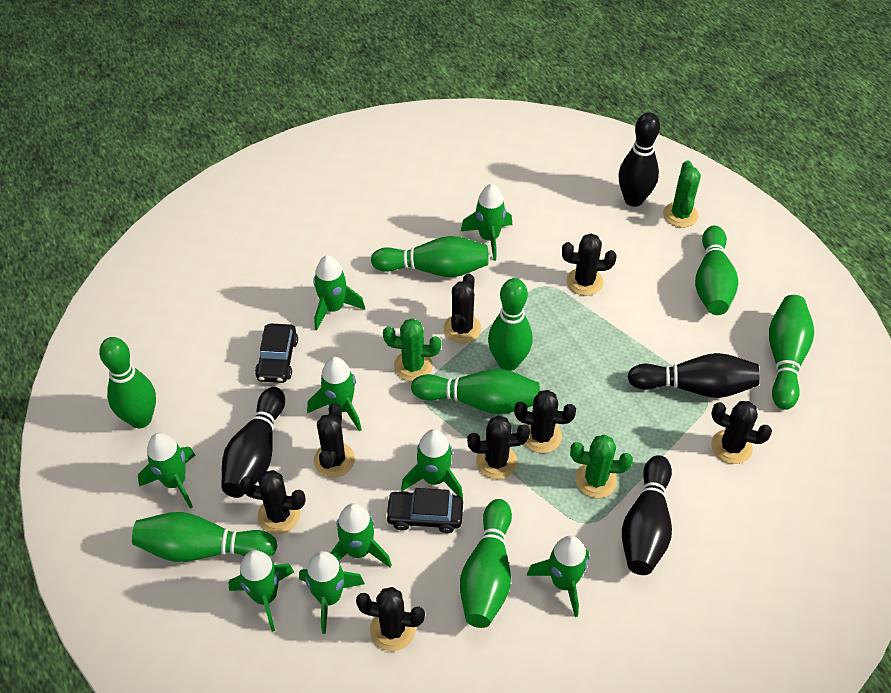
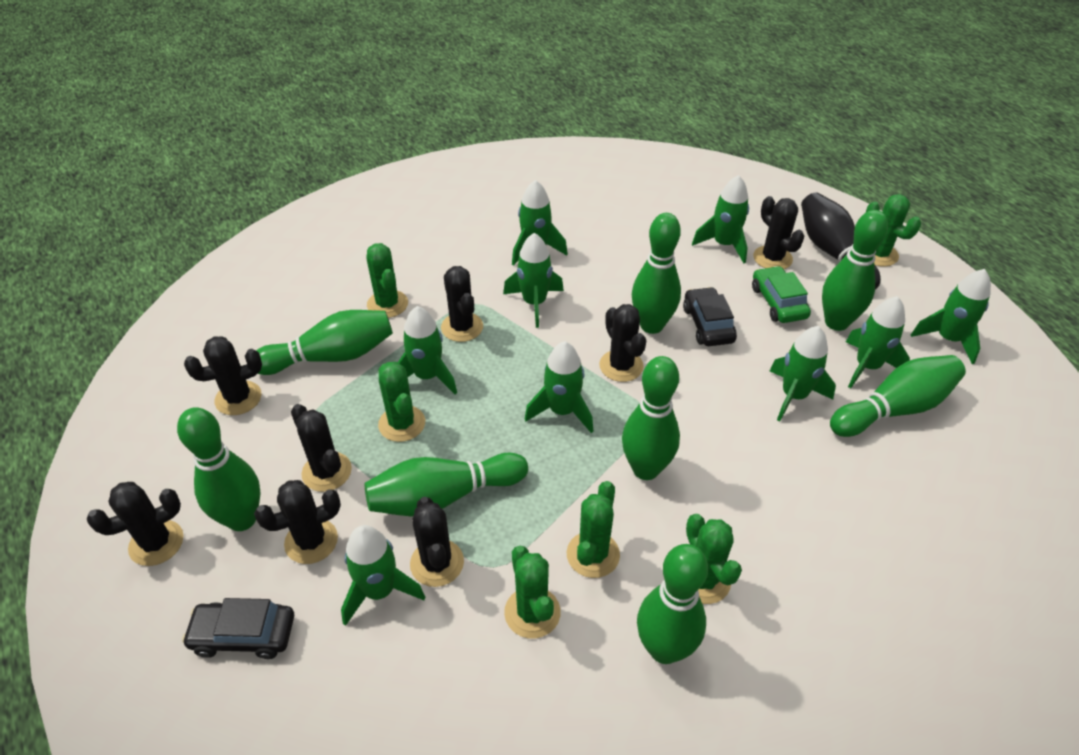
black bowling pin: [221,387,285,498] [618,113,660,207] [622,455,672,575] [628,353,760,398] = 4 -> [801,192,881,290] = 1
green cactus: [383,318,441,382] [570,434,633,498] [663,161,701,228] = 3 -> [367,243,408,318] [378,362,425,442] [504,546,561,639] [567,481,620,578] [686,514,742,604] [866,194,921,267] = 6
green car: none = 0 -> [752,266,811,323] = 1

